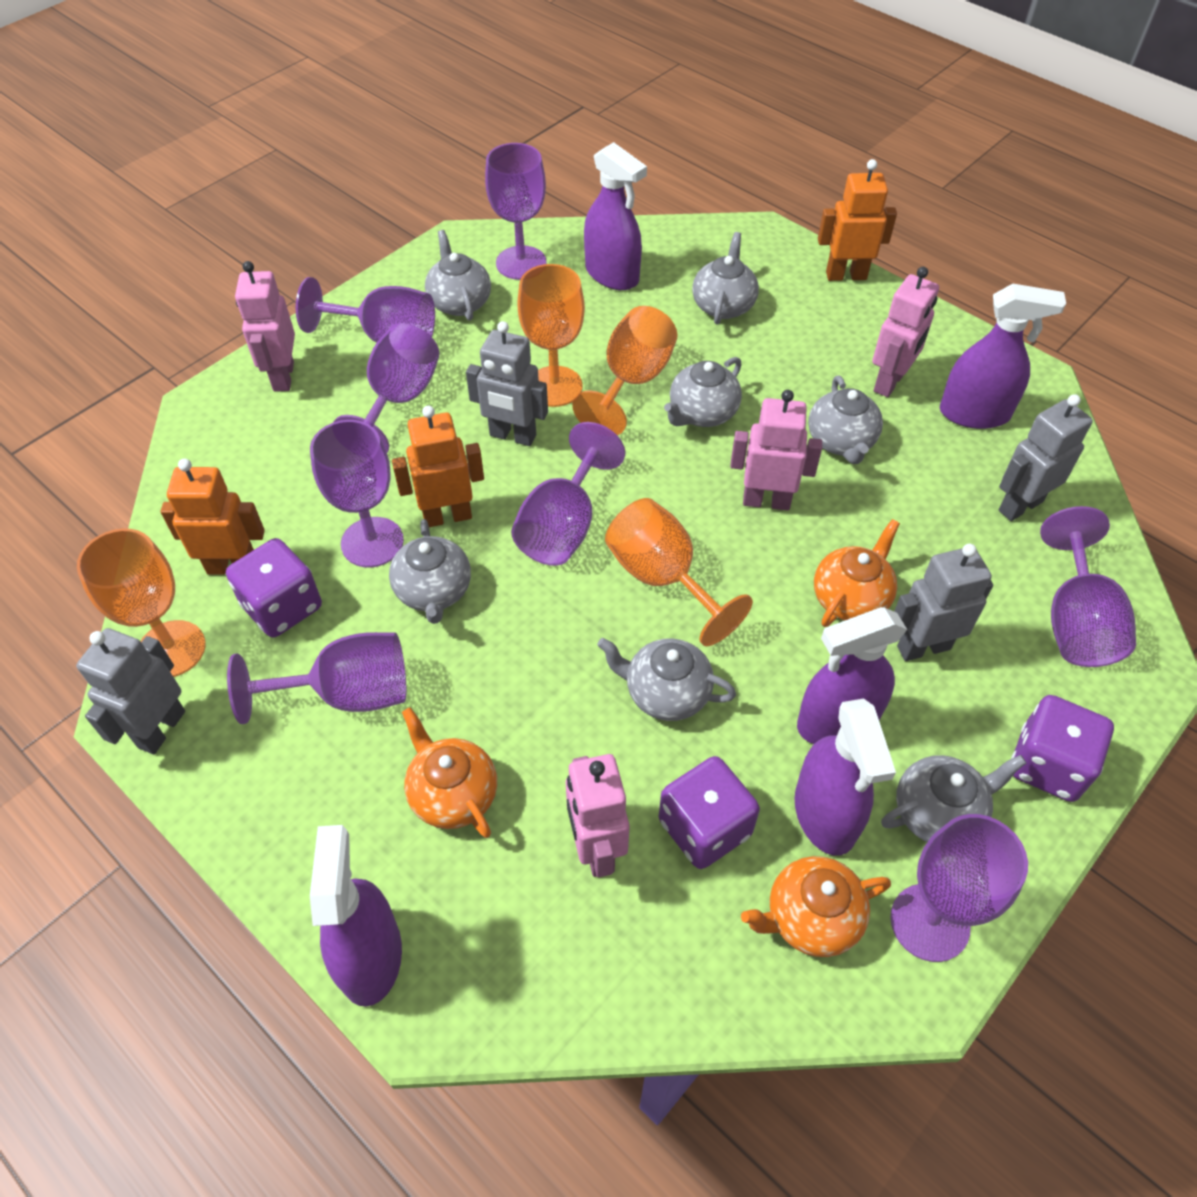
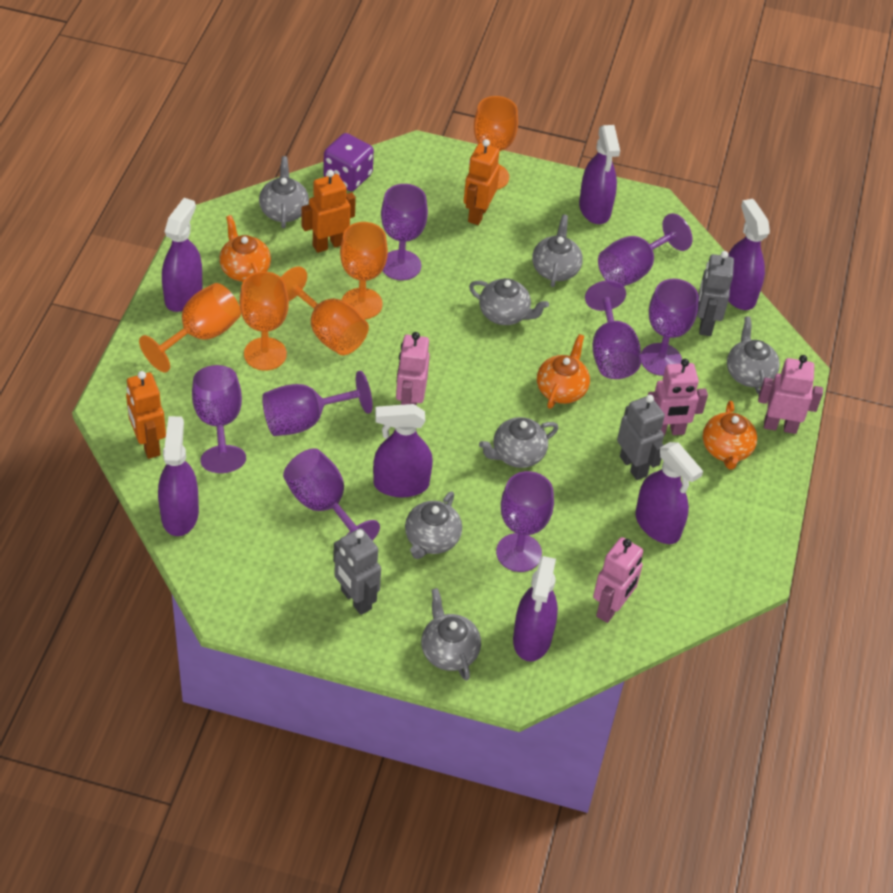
grey robot: [76,628,185,754] [466,321,548,446] [894,544,993,661] [999,394,1093,521] = 4 -> [333,528,381,615] [617,395,665,480] [697,251,734,336] = 3
orange goblet: [77,528,206,677] [517,264,585,407] [572,306,678,435] [605,498,753,646] = 4 -> [139,283,241,373] [239,271,289,371] [281,266,369,355] [340,222,388,319] [474,96,518,190] = 5
purple dice: [226,538,322,637] [659,756,760,869] [1011,695,1114,802] = 3 -> [323,133,374,191] = 1
purple spray bottle: [310,825,402,1007] [584,142,647,290] [794,698,896,856] [797,607,907,744] [940,284,1066,429] = 5 -> [158,416,199,536] [162,198,202,312] [373,404,433,497] [513,556,558,662] [579,125,620,224] [635,442,703,544] [728,199,770,310] = 7

